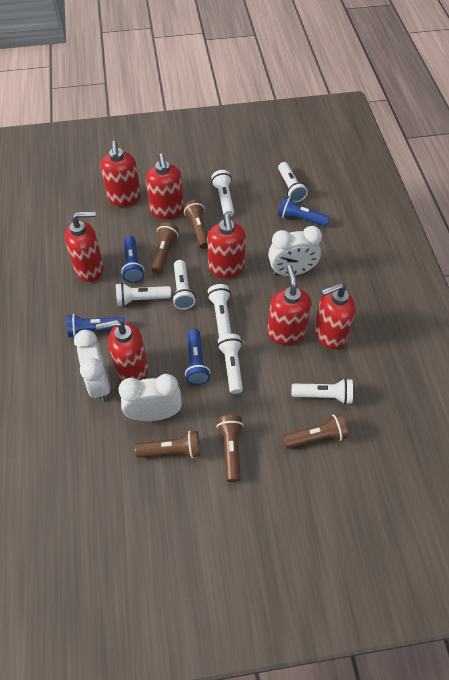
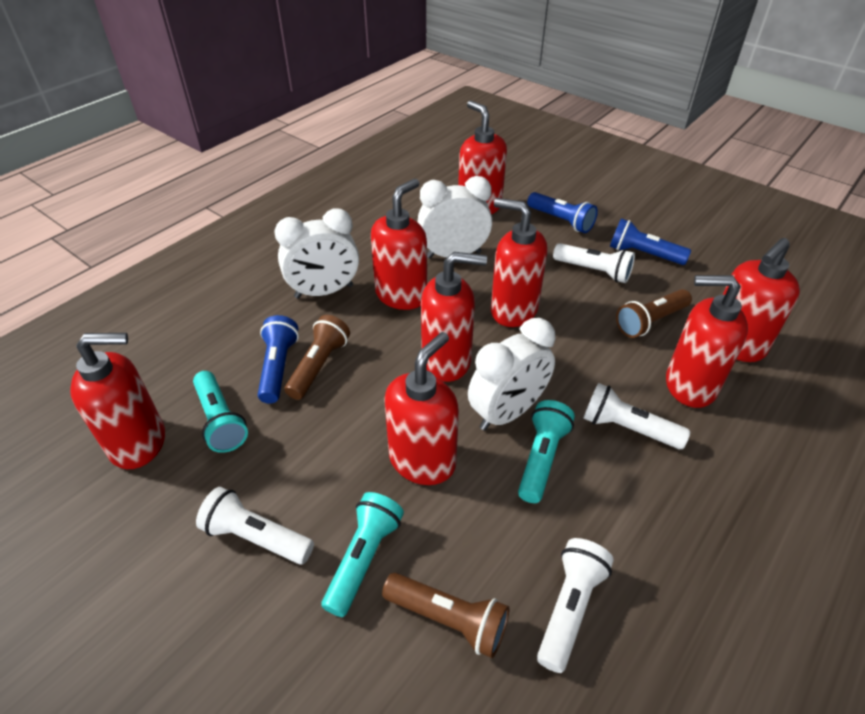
blue flashlight: [67,314,125,338] [121,235,144,283] [185,329,210,385] [278,196,329,227] = 4 -> [258,315,299,403] [527,192,598,233] [610,218,691,265] = 3
brown flashlight: [135,431,200,458] [151,222,179,273] [183,200,208,249] [217,415,243,482] [282,414,348,449] = 5 -> [284,315,350,400] [382,573,510,658] [616,289,692,338] = 3
red soap dispenser: [65,211,104,282] [96,320,148,381] [101,141,141,206] [146,154,184,219] [207,214,246,278] [267,265,312,345] [314,283,356,349] = 7 -> [70,333,165,469] [371,179,427,310] [384,332,459,485] [421,252,487,382] [458,101,507,214] [491,198,548,327] [666,275,748,408] [723,238,800,362] = 8
turquoise flashlight: none = 0 -> [193,371,248,453] [322,492,404,617] [518,400,575,503] = 3
white flashlight: [116,283,171,306] [172,260,196,310] [207,284,231,337] [211,170,234,217] [218,334,243,394] [278,162,308,202] [292,378,353,404] = 7 -> [196,487,314,565] [537,538,614,673] [553,243,635,283] [583,383,690,449] = 4

